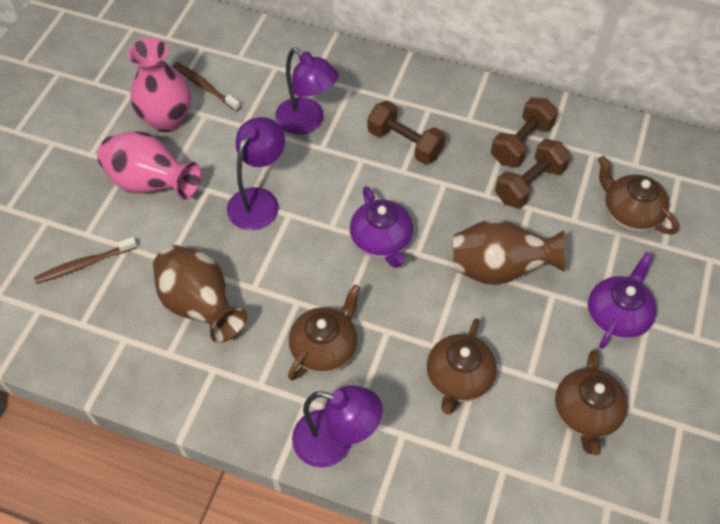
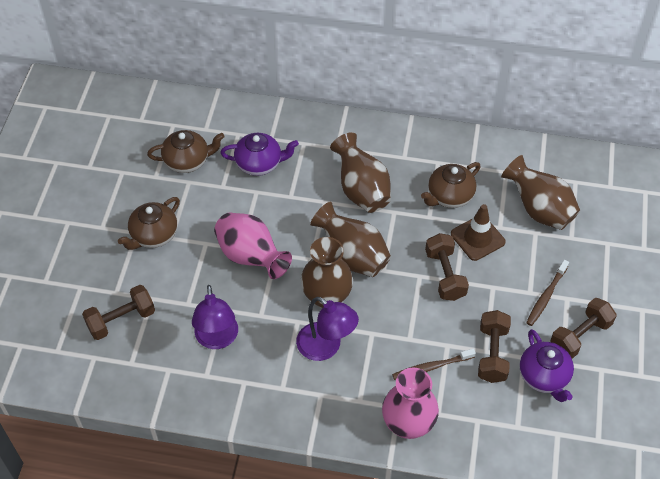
brown dumbbell: [368,100,446,164] [491,98,558,167] [495,139,570,209] = 3 -> [82,285,155,340] [425,233,469,301] [478,310,511,383] [550,298,616,359] = 4
brown teapot: [288,285,361,380] [427,318,497,414] [555,350,628,456] [598,156,679,234] = 4 -> [118,197,180,250] [147,130,225,173] [421,162,481,208] = 3
brown traffic cone: none = 0 -> [451,204,506,261] = 1
brown vase: [153,245,247,343] [453,219,565,285] = 2 -> [301,237,353,308] [310,202,391,277] [330,132,391,213] [501,155,580,230] = 4
purple lamp: [227,117,285,230] [275,48,339,135] [292,385,383,468] = 3 -> [192,285,238,349] [296,297,359,361] = 2

